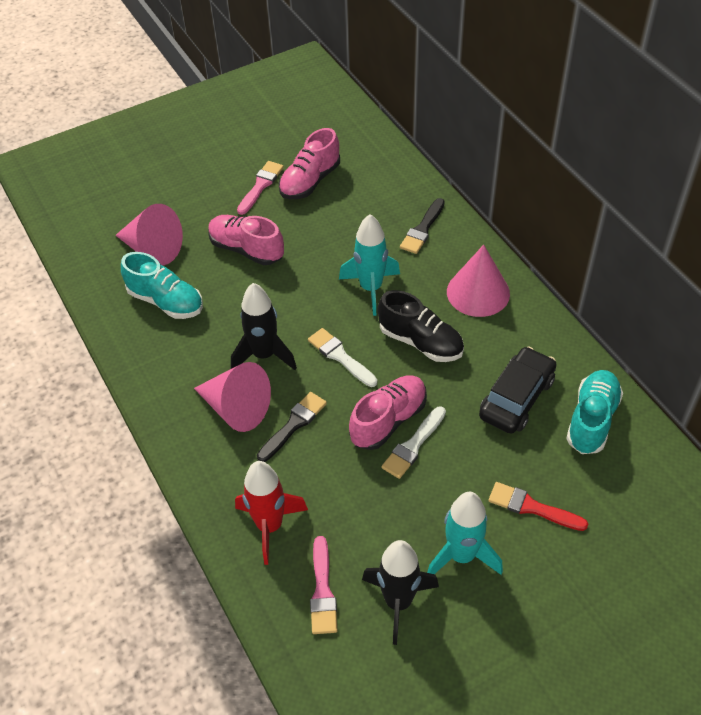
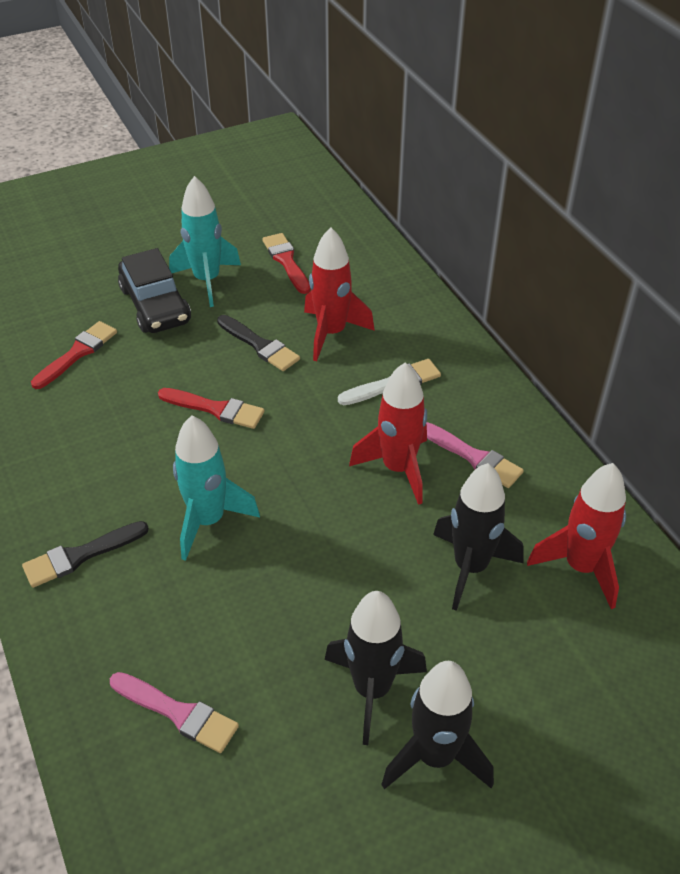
black rocket: [231,283,297,370] [362,540,439,645] = 2 -> [325,591,427,745] [381,661,494,789] [433,463,524,611] = 3
black shoe: [378,290,464,362] = 1 -> none = 0
pink cone: [115,204,183,265] [194,362,271,432] [447,245,510,317] = 3 -> none = 0
pink shoe: [208,215,284,265] [279,128,340,199] [349,376,427,450] = 3 -> none = 0
red brush: [489,482,588,531] = 1 -> [31,321,117,389] [158,388,264,429] [262,233,311,294] = 3
red rocket: [235,461,308,565] = 1 -> [304,228,375,361] [349,362,427,505] [527,463,626,609] = 3
turquoise shoe: [121,252,203,319] [566,370,623,454] = 2 -> none = 0
white brush: [308,328,377,387] [381,406,446,479] = 2 -> [338,359,441,405] = 1

